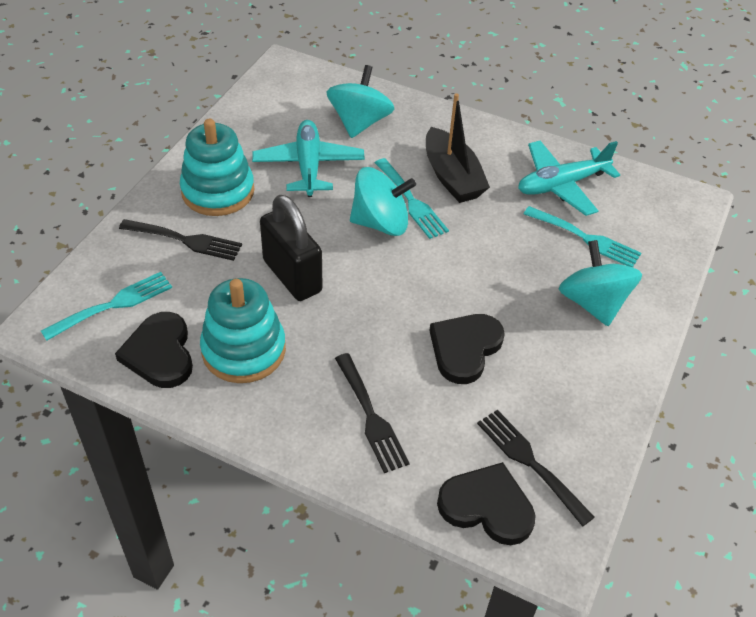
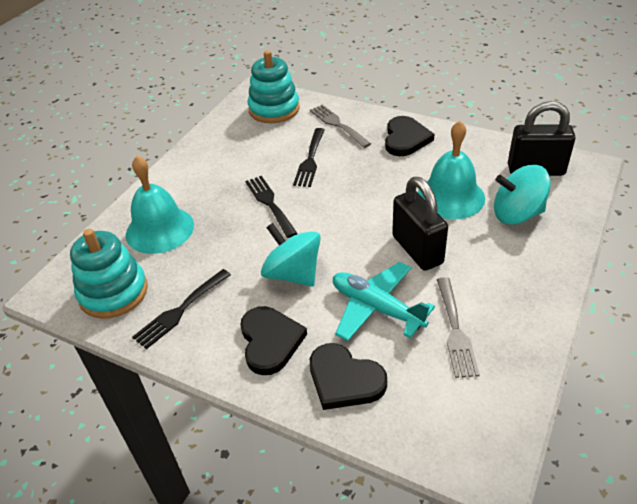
black boat: [426,93,490,203] = 1 -> none = 0
black padlock: [260,195,323,301] = 1 -> [392,177,448,271] [508,101,575,176] = 2
grey fork: none = 0 -> [310,105,371,148] [437,277,480,378] = 2
turquoise bell: none = 0 -> [126,156,194,254] [418,121,485,219] = 2
turquoise fork: [41,272,172,341] [375,158,449,239] [524,206,641,267] = 3 -> none = 0
turquoise plane: [252,120,365,197] [518,141,620,216] = 2 -> [333,262,435,341] = 1
turquoise spinning top: [327,65,394,138] [350,167,416,236] [559,240,642,326] = 3 -> [261,223,321,287] [494,165,551,225] = 2

